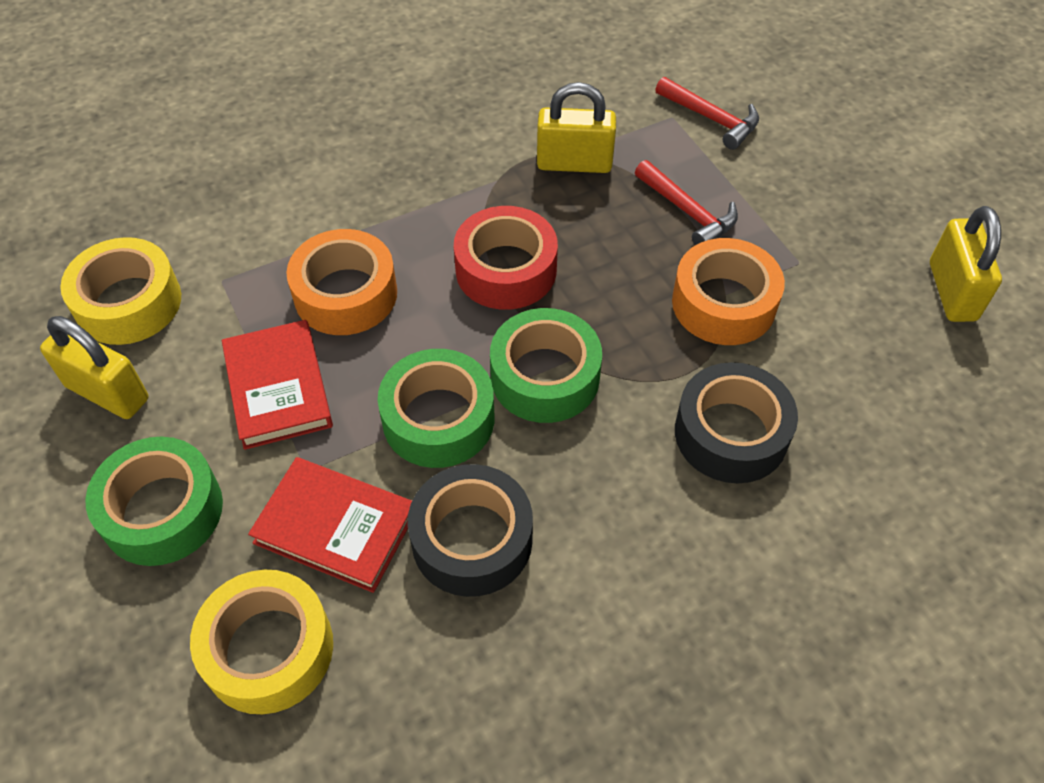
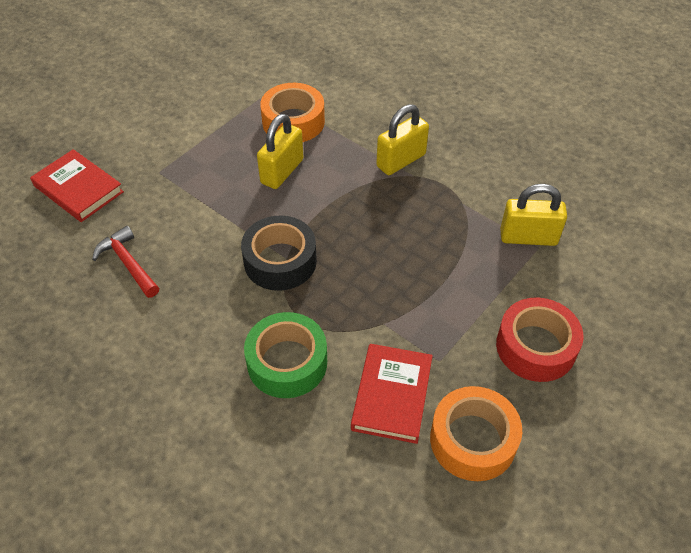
black tape: [408,464,533,597] [675,362,798,483] = 2 -> [241,215,317,291] = 1
green tape: [85,437,223,566] [378,349,494,468] [490,308,602,423] = 3 -> [244,312,327,398] = 1
red hammer: [635,160,738,245] [655,77,759,150] = 2 -> [92,226,159,298] = 1
yellow tape: [60,237,181,345] [190,570,333,714] = 2 -> none = 0

